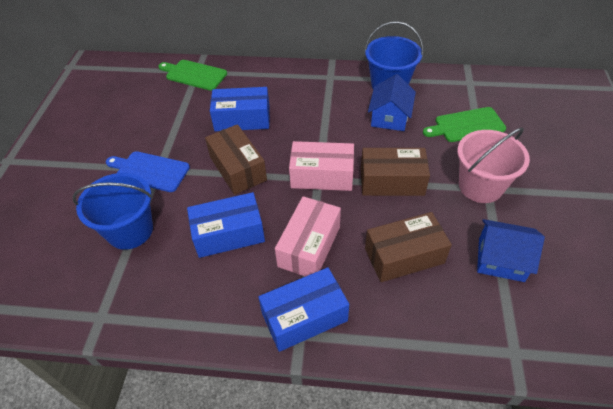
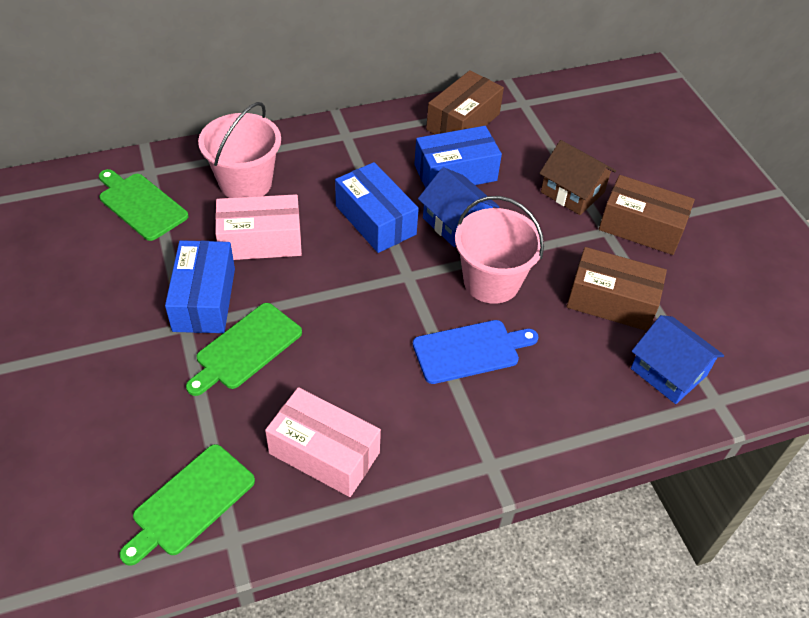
blue bucket: [73,173,153,250] [364,21,424,90] = 2 -> none = 0
brown house: none = 0 -> [539,140,616,215] = 1
green cutting board: [158,60,227,91] [423,107,506,142] = 2 -> [99,169,188,241] [119,444,255,566] [186,303,302,396] = 3
pink bucket: [457,128,530,203] = 1 -> [198,102,281,198] [455,196,544,304] = 2

